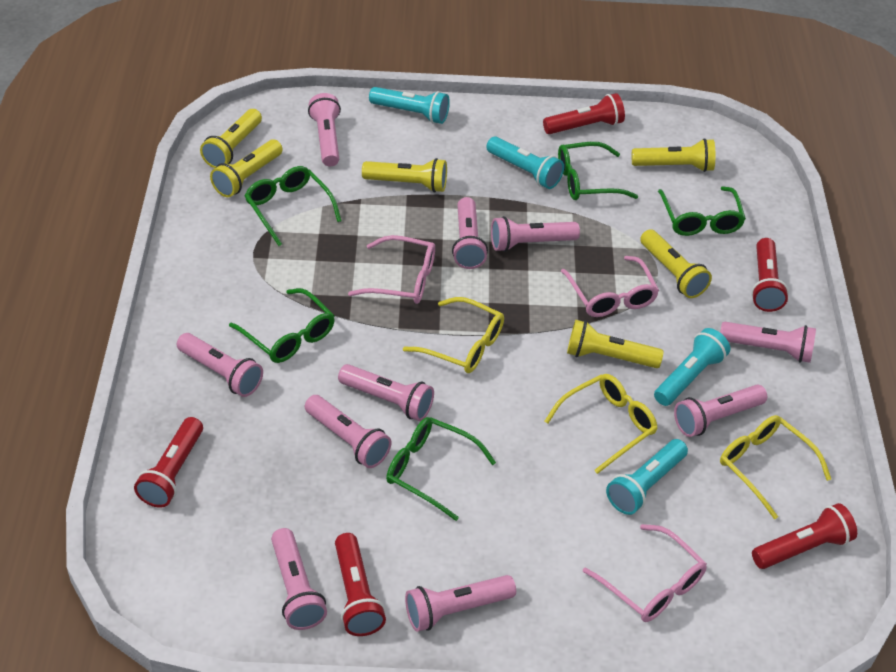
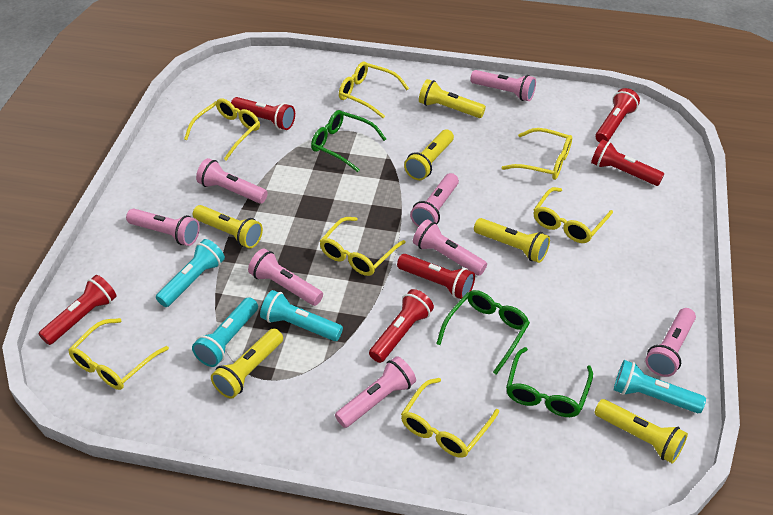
green glasses: [229,288,335,363] [245,166,342,246] [386,417,496,521] [558,142,638,200] [658,186,746,236] = 5 -> [311,110,386,172] [436,290,530,375] [506,347,593,417] = 3
pink flashlight: [177,333,263,397] [271,528,327,630] [305,395,392,468] [308,93,341,166] [338,364,434,421] [405,575,516,632] [452,197,488,269] [491,216,580,252] [674,385,767,437] [720,322,816,363] = 10 -> [126,209,200,246] [196,158,268,204] [248,249,323,306] [335,356,416,428] [410,173,459,227] [413,219,487,276] [470,70,536,101] [645,308,696,377] = 8
pink glasses: [348,235,435,304] [561,256,659,317] [583,524,707,622] = 3 -> none = 0
red flashlight: [134,417,203,508] [335,533,386,636] [543,93,625,134] [751,238,789,312] [752,503,857,569] = 5 -> [39,275,117,345] [231,97,295,130] [369,289,434,363] [397,254,475,299] [591,139,664,186] [595,88,640,143] = 6
yellow glasses: [403,297,504,373] [544,374,658,474] [720,415,831,519] = 3 -> [68,318,169,390] [184,98,260,161] [320,217,406,276] [339,61,409,118] [401,378,499,458] [501,128,572,180] [534,187,613,243] = 7

